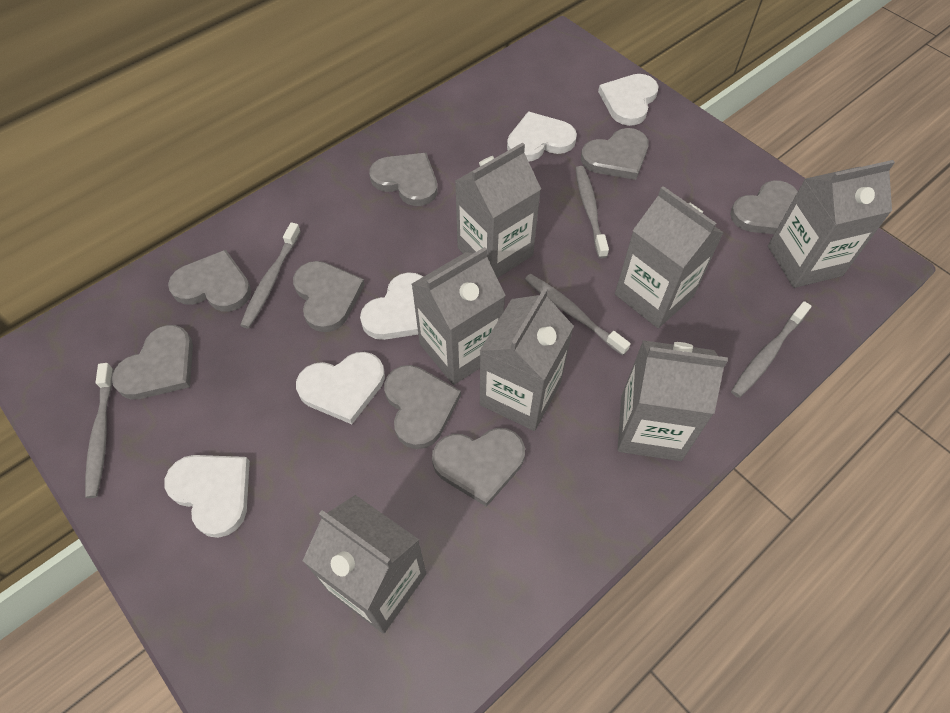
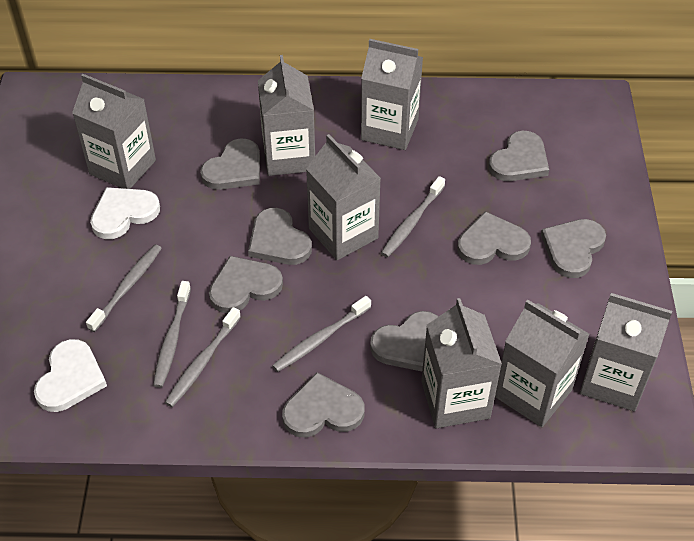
white heart: [165,455,250,538] [296,352,385,424] [360,272,423,340] [507,111,577,162] [598,74,659,126] = 5 -> [34,339,107,412] [90,187,160,239] = 2

